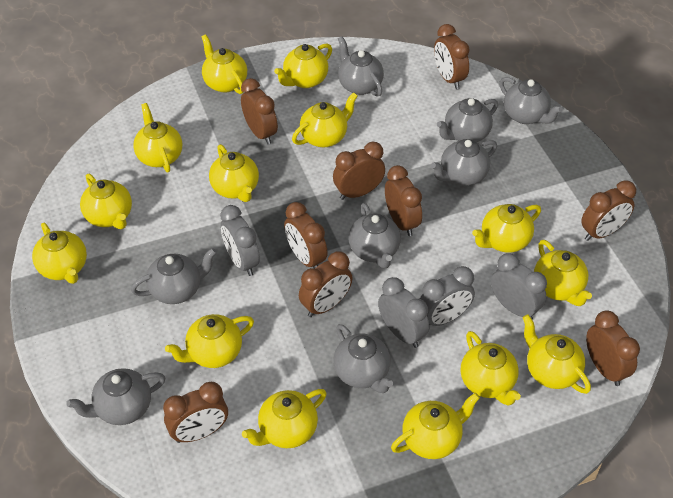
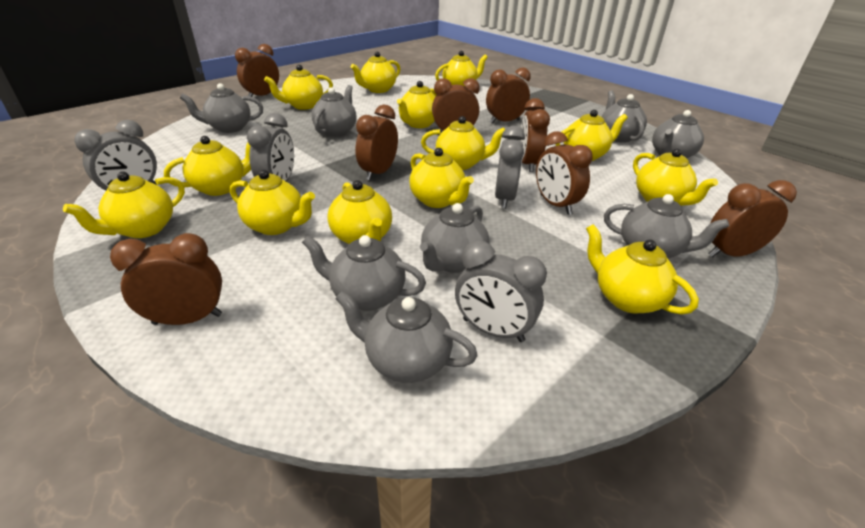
brown clock: [163,382,228,443] [241,78,278,144] [284,202,328,269] [299,251,353,317] [333,142,385,200] [385,165,422,236] [434,24,470,89] [581,180,636,241] [586,310,640,386] = 9 -> [110,233,222,325] [235,44,279,97] [355,105,398,181] [432,78,480,135] [486,68,531,124] [520,98,550,172] [536,131,593,215] [709,180,797,257] = 8
yellow teapot: [32,223,87,284] [80,173,132,229] [133,103,182,173] [165,314,254,368] [202,35,247,94] [209,144,259,202] [242,389,327,448] [274,43,332,88] [292,92,358,147] [391,393,480,459] [461,331,521,406] [472,204,541,253] [522,315,591,394] [534,240,592,306] = 14 -> [63,171,185,238] [164,136,251,196] [230,170,315,235] [264,65,333,110] [327,180,392,244] [351,52,400,93] [397,81,437,128] [409,148,474,208] [421,116,505,170] [435,51,488,87] [556,110,628,161] [586,224,699,315] [633,149,718,206] = 13

